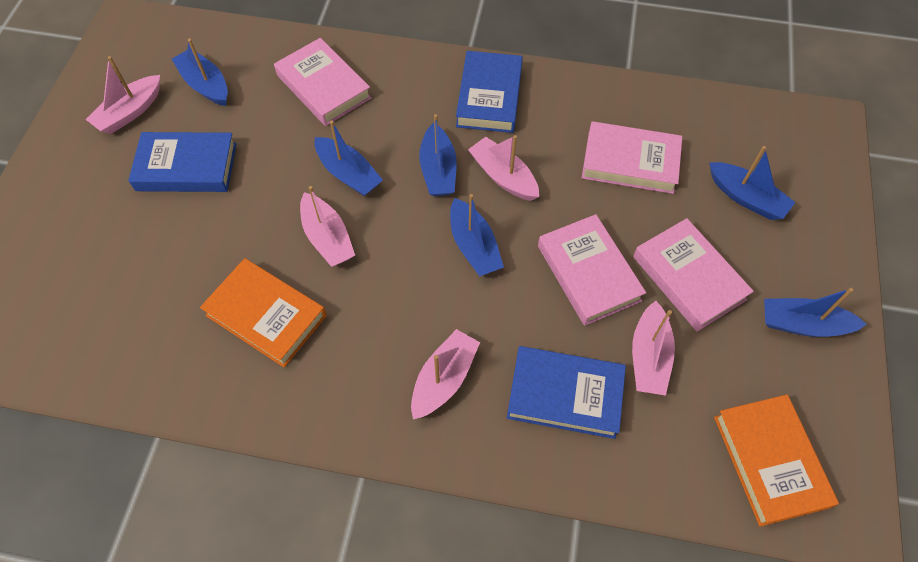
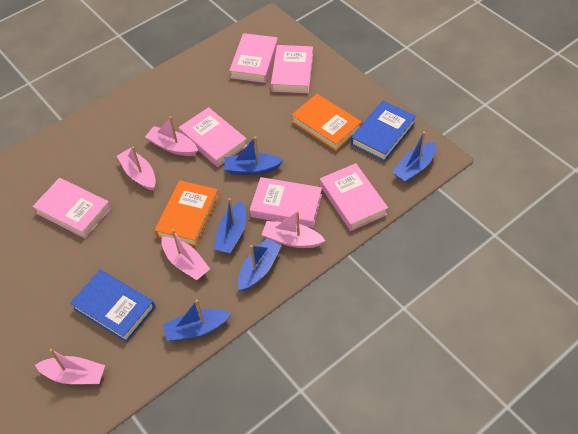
blue boat: [172,39,228,106] [315,121,383,196] [419,114,457,196] [450,194,504,276] [709,146,796,220] [764,288,867,337] = 6 -> [163,300,231,341] [214,198,246,254] [224,136,284,175] [238,238,282,291] [392,131,436,183] = 5
blue book: [128,132,237,192] [456,51,523,133] [507,346,626,439] = 3 -> [70,270,155,342] [351,101,416,162] = 2
pink book: [274,38,372,126] [538,214,646,326] [582,121,682,194] [633,218,754,332] = 4 -> [32,178,111,239] [179,107,247,167] [229,33,278,83] [250,177,322,228] [271,45,313,93] [320,163,388,231] = 6

